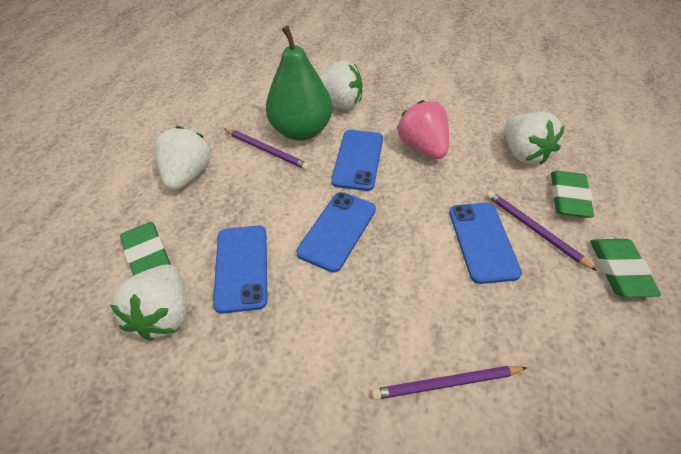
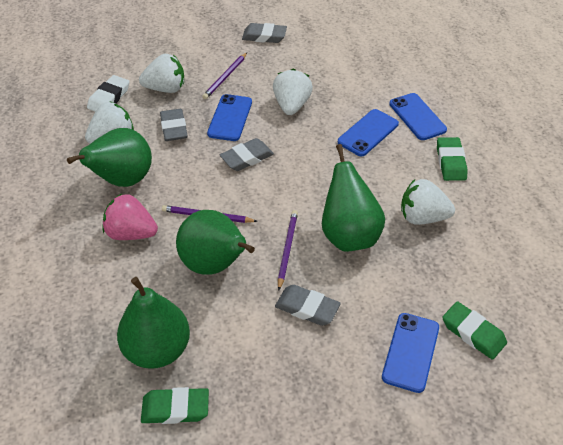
green pear: [266,25,332,141] = 1 -> [67,128,152,187] [117,277,190,369] [176,210,255,275] [322,144,385,252] = 4
grey eraser: none = 0 -> [160,109,188,141] [220,138,274,171] [242,23,287,43] [275,285,341,326] = 4
white eraser: none = 0 -> [87,75,129,112] = 1

